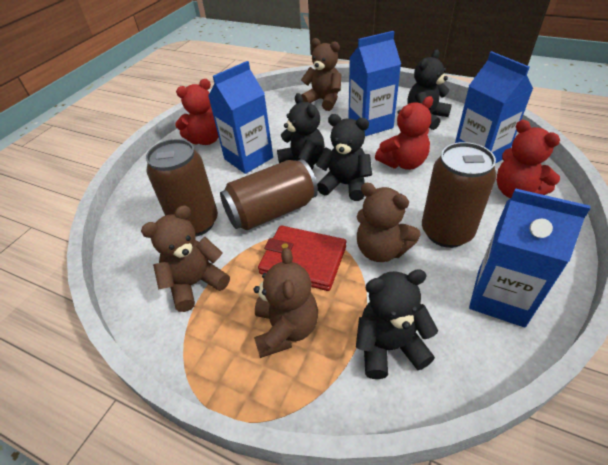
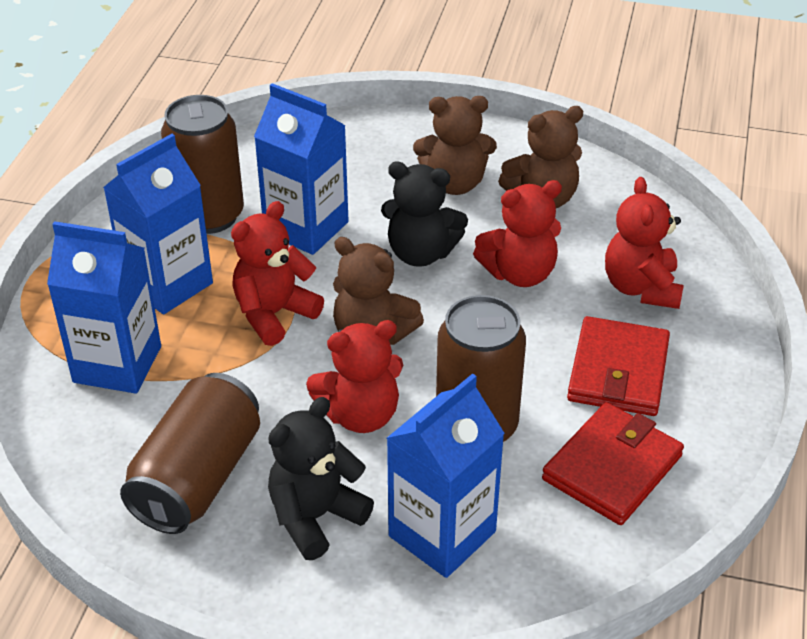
black teddy bear: [277,93,325,170] [316,114,372,201] [356,269,438,379] [407,50,452,130] = 4 -> [268,397,374,560] [381,161,468,267] = 2
brown teddy bear: [141,205,230,312] [254,248,318,358] [301,38,341,111] [357,182,421,262] = 4 -> [333,237,424,345] [413,96,497,195] [498,106,583,208] = 3
red teddy bear: [175,79,219,145] [375,96,433,170] [496,120,560,198] = 3 -> [231,201,324,346] [306,320,403,433] [473,180,562,287] [605,177,684,309] = 4
red wallet: [258,225,346,291] = 1 -> [542,402,684,525] [567,316,670,416] = 2

